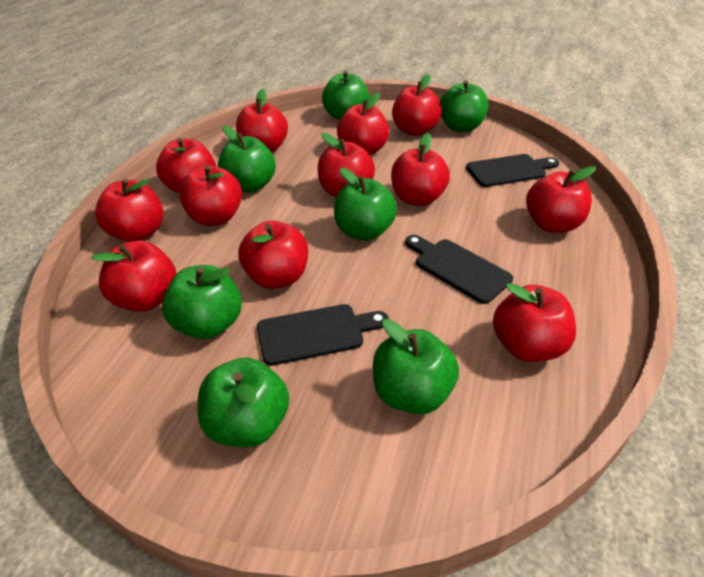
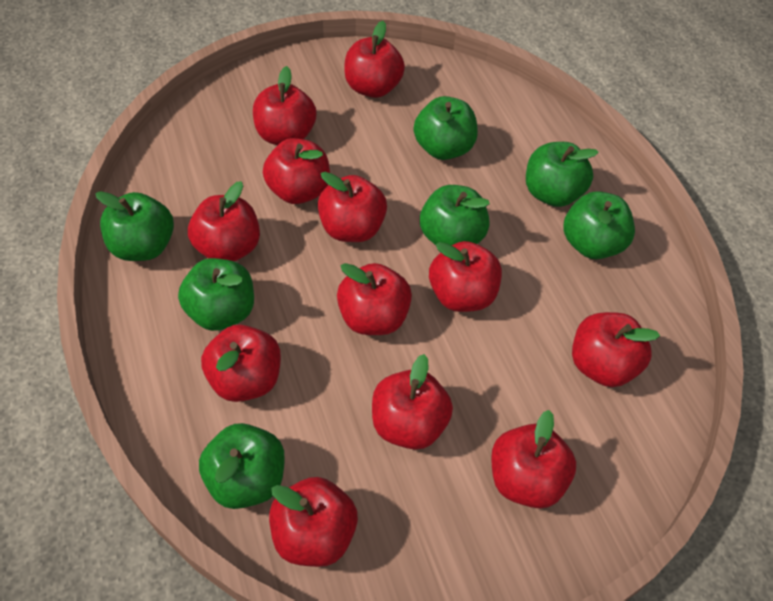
black cutting board: [257,304,389,366] [405,235,513,304] [466,154,559,187] = 3 -> none = 0

